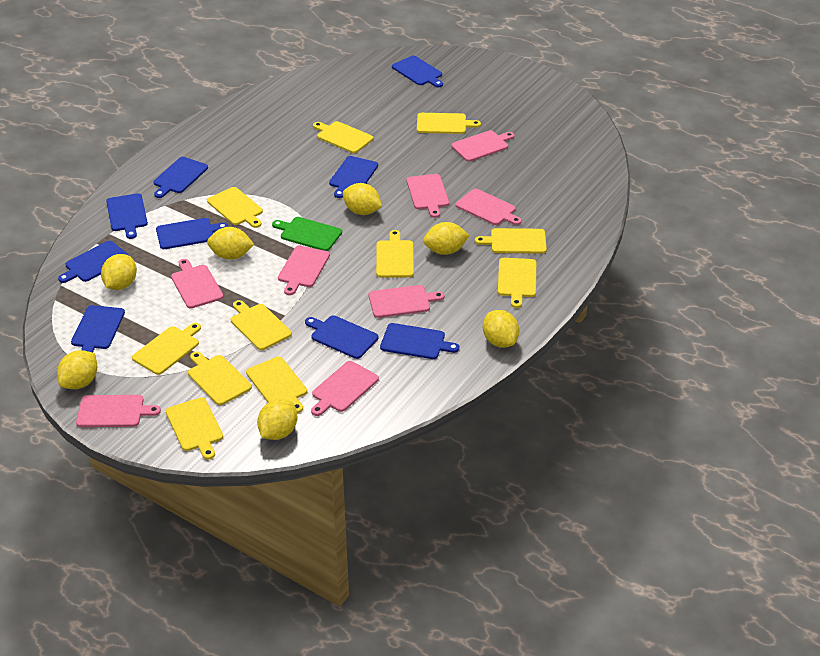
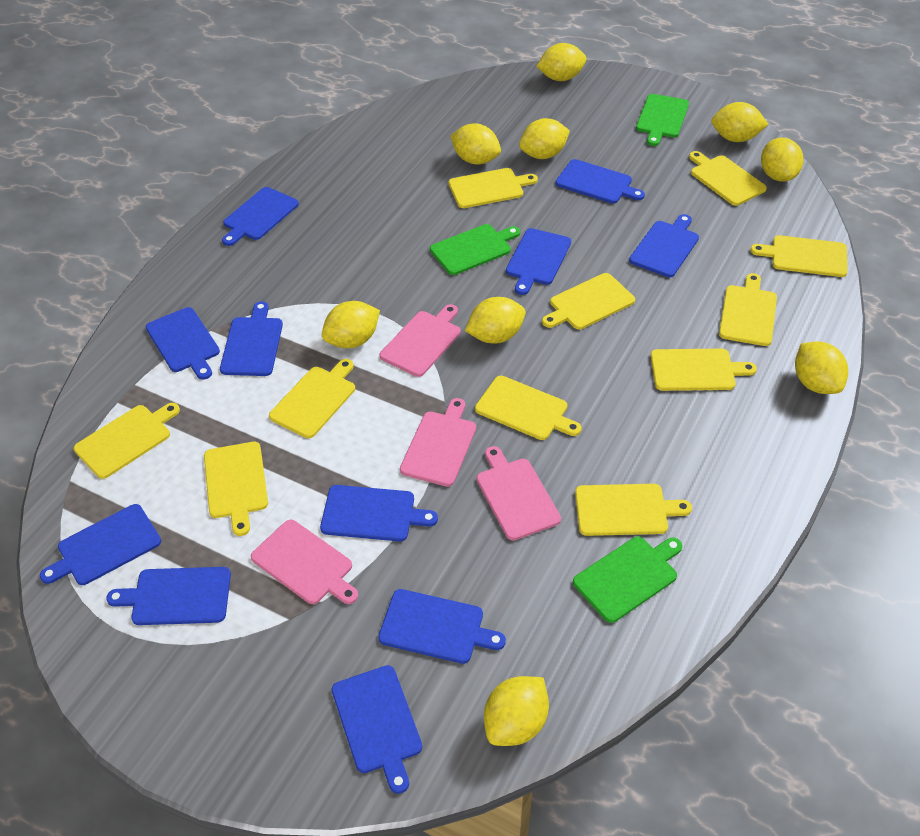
blue cutting board: [58,241,129,283] [71,305,125,352] [106,193,148,239] [153,157,208,198] [156,218,228,249] [305,315,379,359] [329,156,378,198] [380,323,459,359] [392,55,443,87] = 9 -> [39,504,161,585] [106,567,231,625] [146,307,220,380] [220,301,283,376] [222,187,299,246] [320,485,438,542] [332,665,422,794] [378,589,506,664] [506,228,571,295] [555,159,645,204] [629,214,699,277] = 11
green cutting board: [272,217,342,251] = 1 -> [430,224,520,275] [573,537,682,623] [636,94,689,146] = 3
pink cutting board: [76,395,161,427] [171,259,224,308] [278,246,330,295] [311,361,379,416] [369,285,444,318] [406,174,449,218] [451,130,514,162] [456,189,522,225] = 8 -> [251,520,358,604] [380,304,461,377] [400,398,476,487] [477,446,561,540] = 4
yellow lemon: [57,350,97,389] [101,254,137,290] [207,227,254,260] [257,399,298,440] [343,183,382,215] [423,222,470,255] [483,310,519,348] = 7 -> [322,301,380,348] [450,123,501,165] [465,297,526,344] [484,676,549,746] [519,118,570,159] [536,43,587,81] [711,102,769,142] [761,138,803,182] [795,342,848,394] = 9

